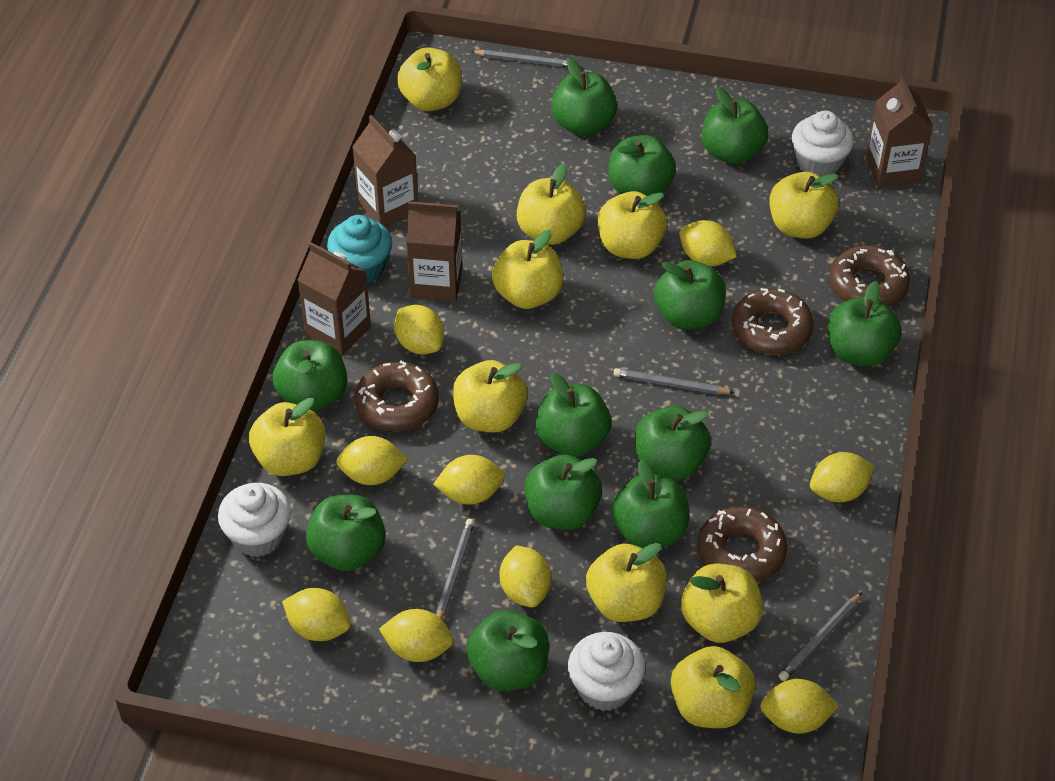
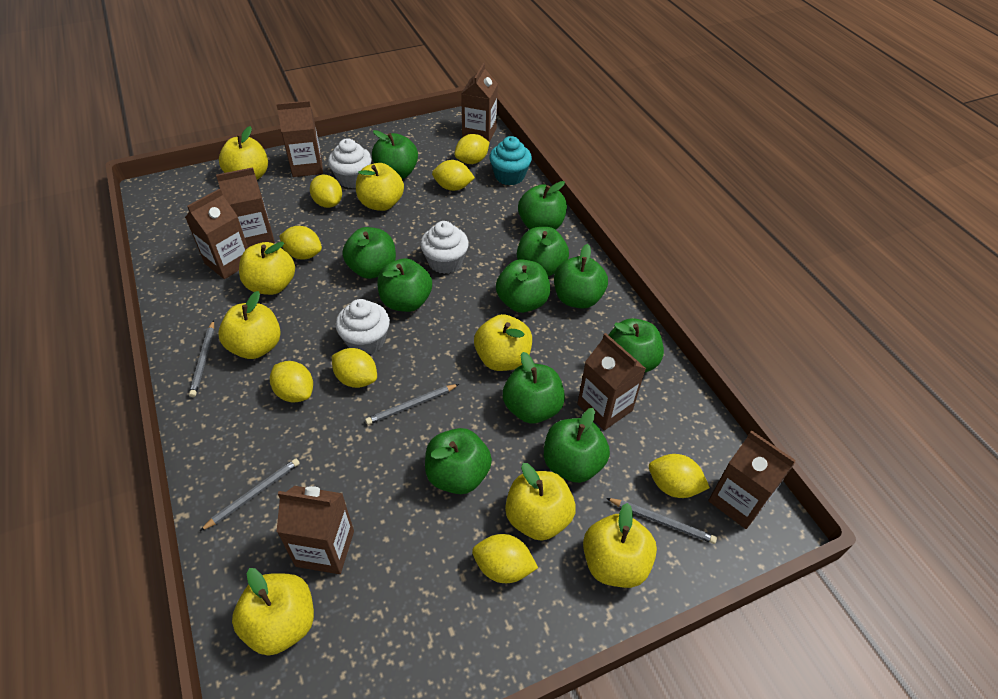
brown carton: [298,242,371,356] [352,115,418,227] [406,201,463,301] [866,76,933,188] = 4 -> [185,188,248,279] [216,167,275,248] [276,100,323,177] [276,486,354,574] [461,63,498,142] [577,333,646,430] [708,431,796,529] = 7
brown donut: [354,361,439,432] [698,506,787,583] [732,288,814,355] [829,245,910,307] = 4 -> none = 0
green apple: [273,340,347,412] [306,495,386,571] [466,610,549,691] [524,454,602,530] [536,373,612,457] [551,59,617,136] [608,135,676,196] [611,459,689,548] [635,406,711,480] [654,260,725,330] [701,87,768,164] [828,281,901,367] = 12 -> [342,227,396,279] [372,130,418,179] [377,258,432,312] [425,428,492,494] [496,259,550,313] [503,352,565,424] [517,227,569,277] [518,181,567,230] [544,408,610,483] [554,244,608,309] [609,318,664,372] = 11
yellow apple: [249,397,325,476] [397,47,462,111] [453,360,527,432] [492,230,563,309] [517,164,586,245] [586,543,667,622] [598,191,667,259] [671,646,755,728] [681,564,763,643] [769,171,839,239] = 10 -> [218,291,281,359] [219,126,268,180] [232,568,314,656] [239,242,295,295] [356,163,404,211] [474,314,532,371] [505,463,576,541] [583,503,657,588] = 8
yellow lemon: [282,588,351,641] [336,436,408,485] [379,609,454,662] [394,305,444,354] [433,455,505,505] [500,545,551,607] [679,220,737,266] [760,679,839,734] [810,452,875,502] = 9 -> [270,361,313,402] [279,226,322,259] [310,175,342,208] [332,348,377,388] [432,160,475,191] [454,134,489,164] [472,534,538,583] [649,454,710,498] = 8

